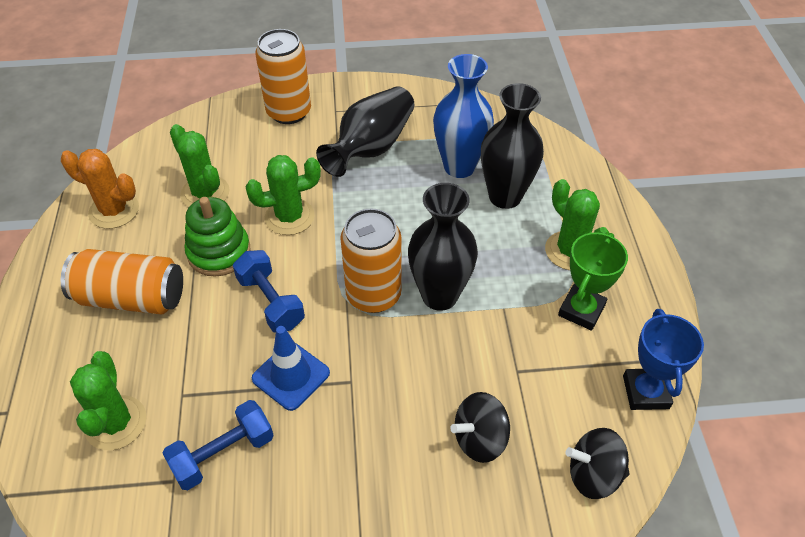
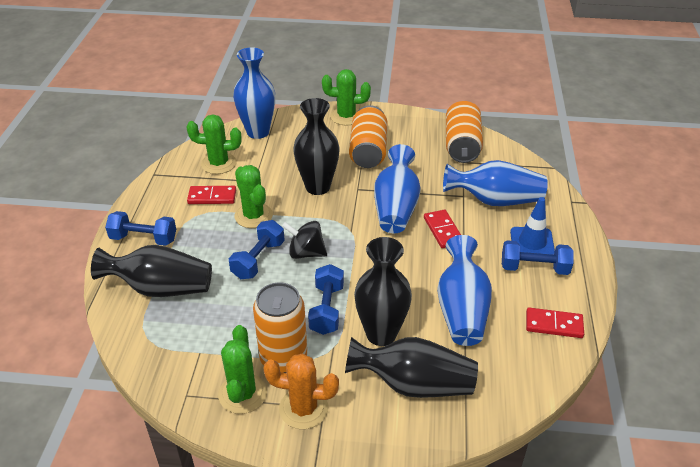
black spinning top: [450,392,510,463] [565,428,630,499] = 2 -> [282,221,327,259] = 1
black vase: [316,86,414,177] [408,183,478,311] [481,83,544,209] = 3 -> [91,245,212,297] [293,98,340,195] [345,337,478,398] [354,237,412,346] = 4
blue dumbbell: [162,400,274,490] [233,250,305,333] = 2 -> [105,211,176,246] [229,220,285,279] [308,264,344,335] [502,240,574,275] = 4
blue trophy: [623,309,704,410] = 1 -> none = 0
blue vase: [433,54,494,178] = 1 -> [233,47,275,139] [374,144,421,233] [437,235,492,346] [443,160,548,206] = 4
green stacking toy: [185,197,251,277] = 1 -> none = 0
green trophy: [558,233,628,331] = 1 -> none = 0
red domino: none = 0 -> [187,186,236,204] [424,210,461,248] [526,308,584,338] = 3

